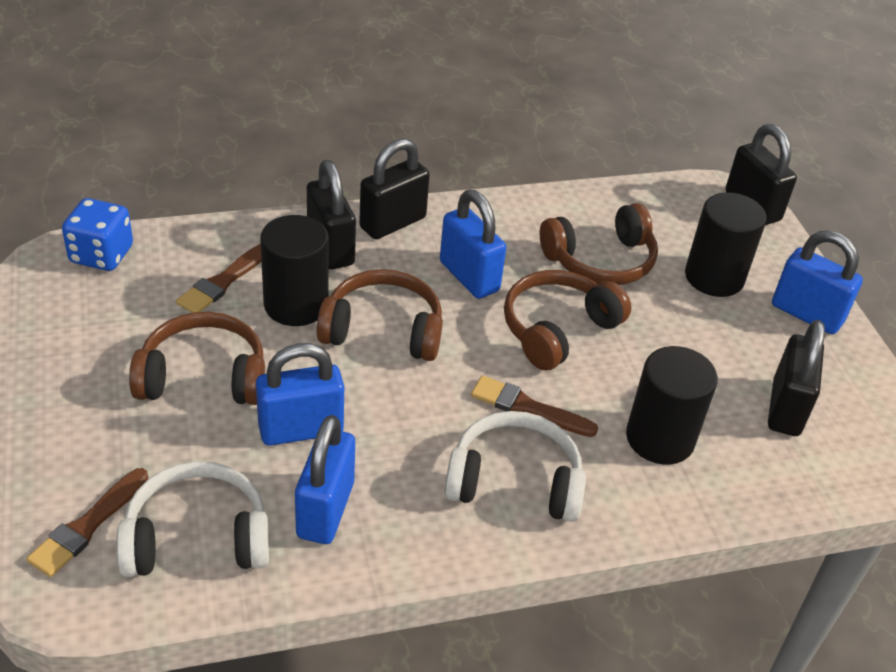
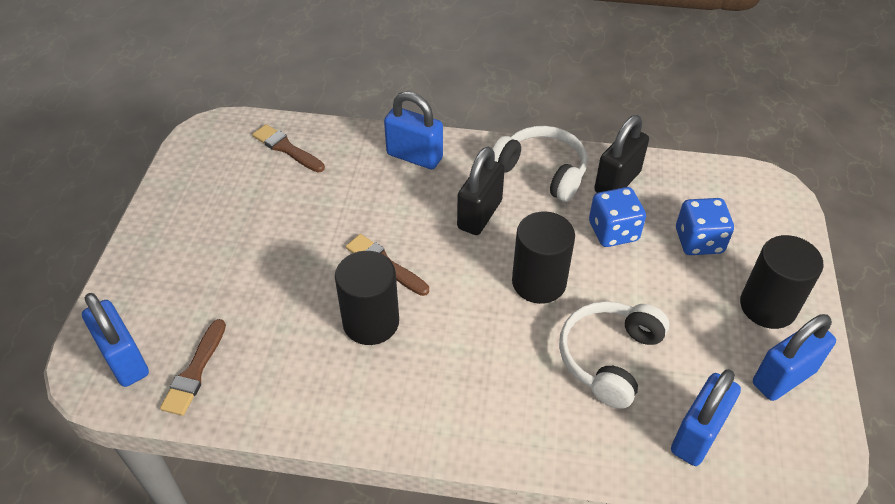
black padlock: [307,160,356,269] [359,138,430,239] [725,124,797,225] [768,320,825,436] = 4 -> [457,147,505,235] [594,115,649,193] = 2
blue dice: [62,198,133,271] = 1 -> [589,187,646,247] [676,198,734,255] = 2
brown headphones: [129,312,265,405] [316,269,443,361] [504,270,631,370] [540,203,658,285] = 4 -> none = 0

